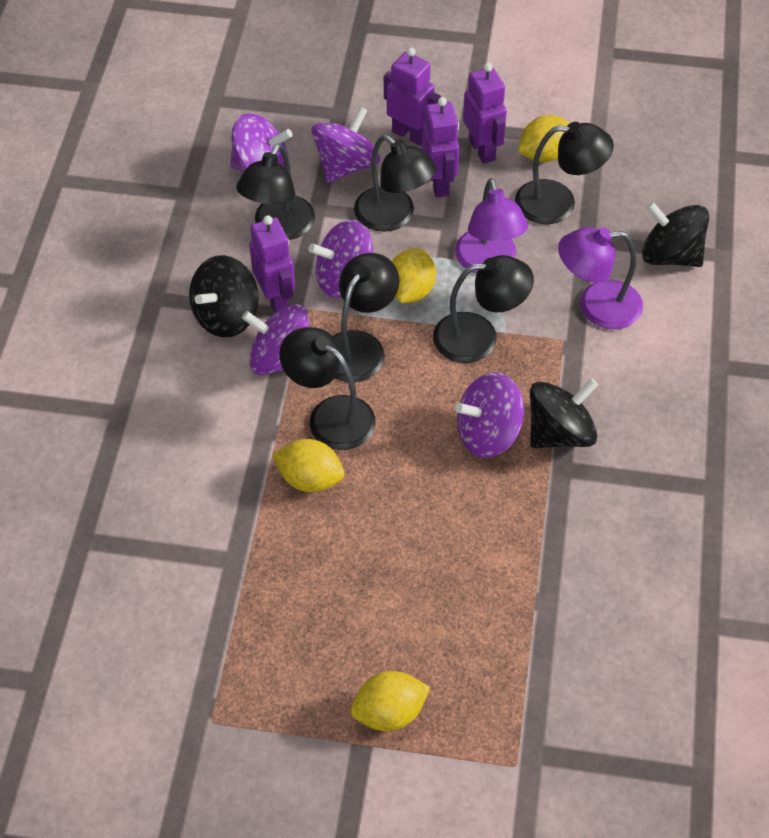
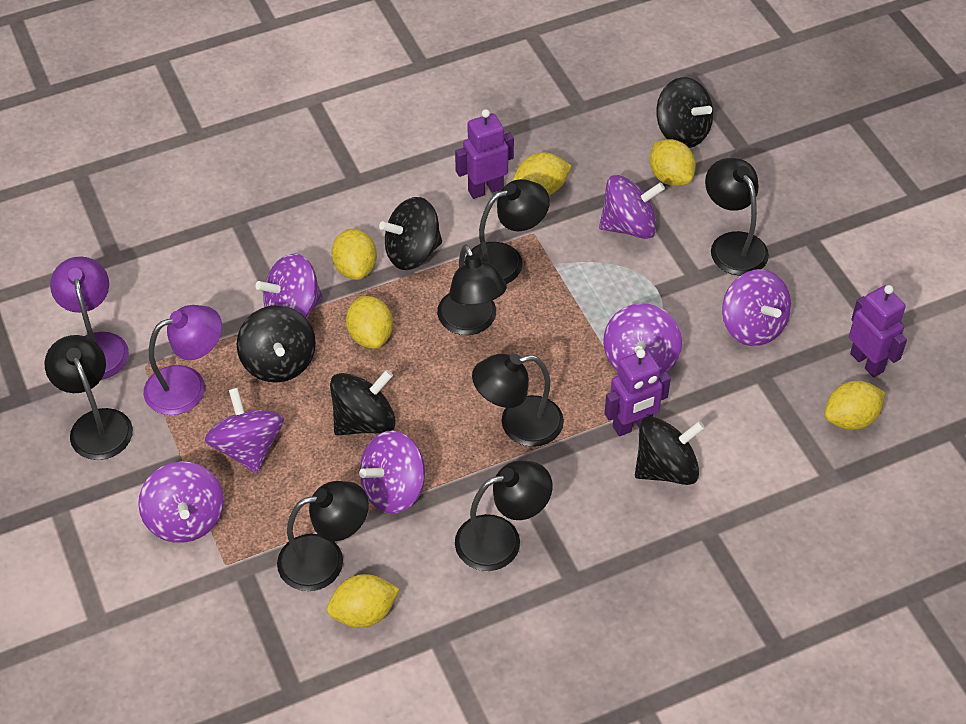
black lamp: [236,143,315,240] [279,327,376,450] [333,253,400,382] [354,135,437,232] [433,255,534,363] [515,122,614,224] = 6 -> [45,335,133,460] [277,481,369,591] [437,244,507,335] [455,461,553,571] [471,179,550,284] [472,353,564,447] [705,158,769,276] = 7
black spinning top: [189,255,259,337] [530,379,598,448] [642,202,709,267] = 3 -> [237,305,316,383] [330,370,396,435] [379,197,442,270] [635,417,705,485] [656,77,713,148] = 5
purple robot: [249,215,295,313] [384,47,441,146] [422,97,459,198] [463,63,507,164] = 4 -> [455,109,514,199] [604,349,671,436] [849,285,907,377] = 3
purple spinning top: [230,113,293,172] [242,304,309,375] [308,220,373,298] [311,107,380,183] [455,372,524,458] = 5 -> [138,462,224,543] [205,388,284,473] [256,254,323,318] [359,430,425,514] [599,175,665,239] [603,303,682,373] [722,269,791,346] = 7
yellow lemon: [272,439,345,492] [351,671,431,731] [392,248,436,303] [518,115,570,162] = 4 -> [327,574,400,628] [331,229,377,280] [346,296,393,349] [513,152,572,195] [649,139,696,186] [825,381,885,430] = 6

